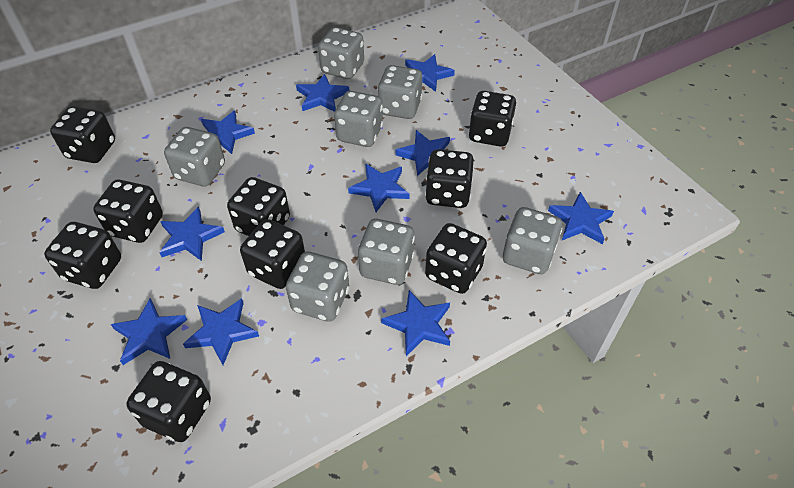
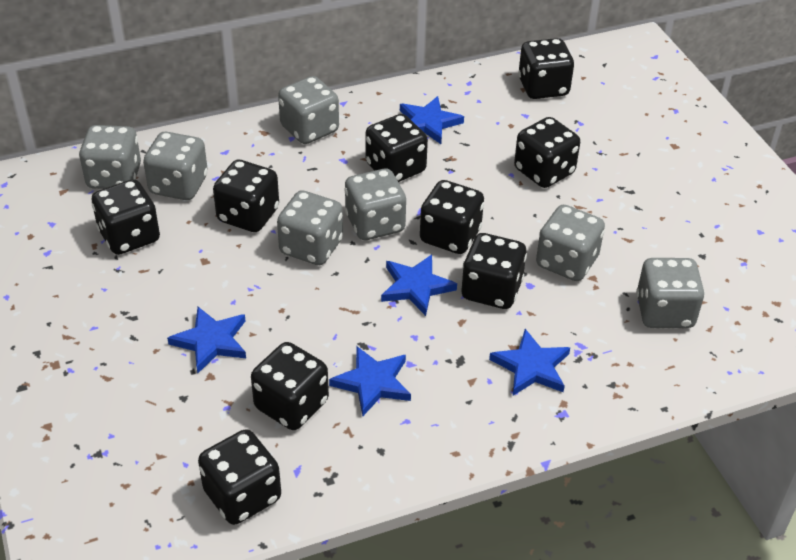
blue star: [111,298,187,365] [159,207,225,261] [183,298,259,365] [201,111,255,154] [296,74,350,112] [348,164,410,212] [381,290,450,356] [395,130,450,176] [405,54,455,92] [548,192,614,244] = 10 -> [167,307,246,373] [329,346,411,416] [381,255,457,316] [400,96,464,144] [489,329,570,396] = 5

